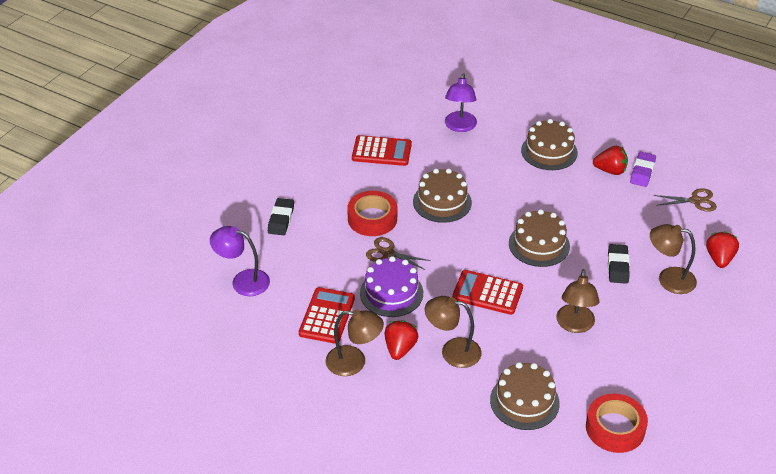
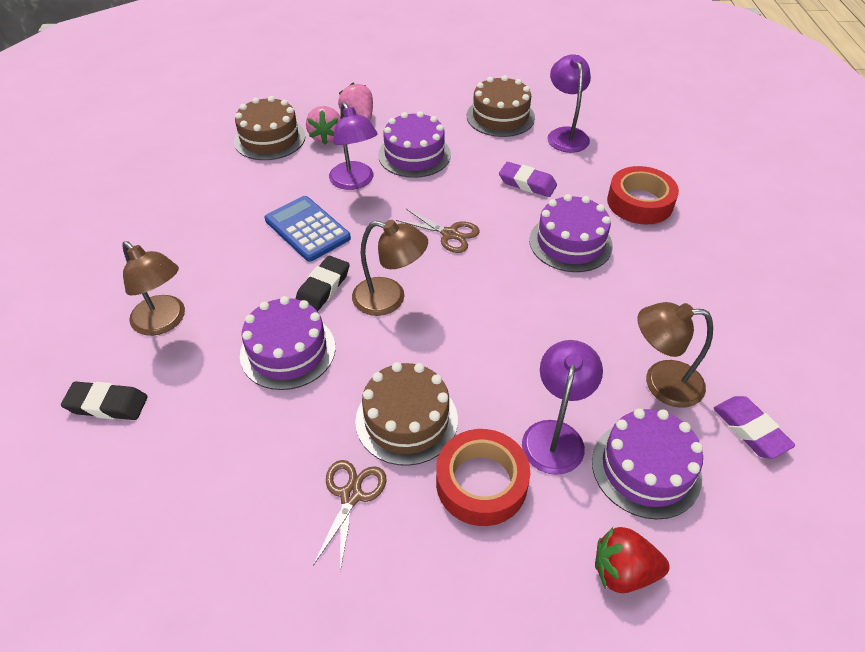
blue calculator: none = 0 -> [265,196,351,262] = 1
brown cake: [413,168,472,223] [490,362,560,430] [509,209,570,267] [521,119,578,170] = 4 -> [234,96,306,160] [355,362,458,466] [467,75,535,137] = 3
brown lamp: [326,309,384,376] [425,296,481,368] [556,269,600,333] [650,224,697,294] = 4 -> [122,241,185,336] [352,220,428,316] [638,302,713,408] = 3
pink strawberry: none = 0 -> [306,106,340,145] [338,83,373,121] = 2
purple cake: [360,256,423,317] = 1 -> [240,296,335,390] [378,111,451,178] [529,194,613,272] [592,409,703,519] = 4
purple eraser: [630,152,656,187] = 1 -> [499,162,557,197] [714,396,795,459] = 2
purple lamp: [210,226,270,296] [445,73,477,132] = 2 -> [329,102,378,190] [522,340,603,475] [547,54,591,153] = 3
red calculator: [299,287,355,344] [352,135,412,166] [452,270,523,315] = 3 -> none = 0
red strawberry: [384,320,418,360] [593,146,628,175] [706,231,739,268] = 3 -> [595,527,670,593] = 1

